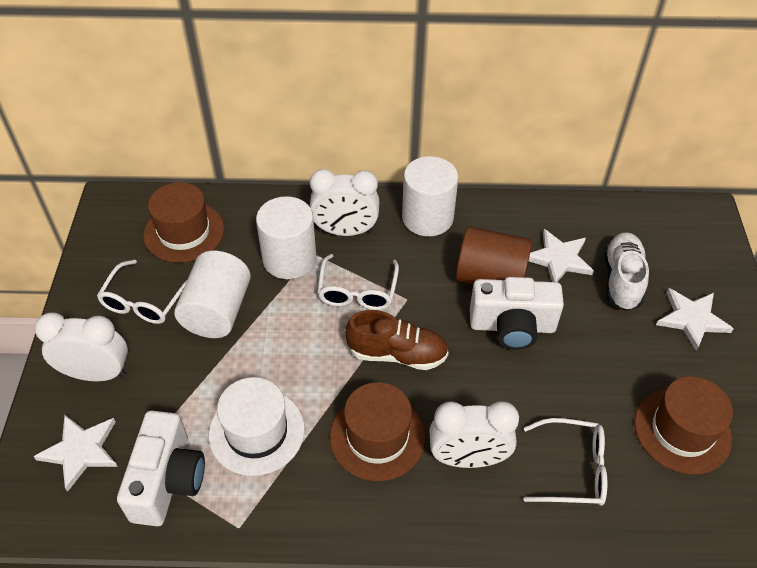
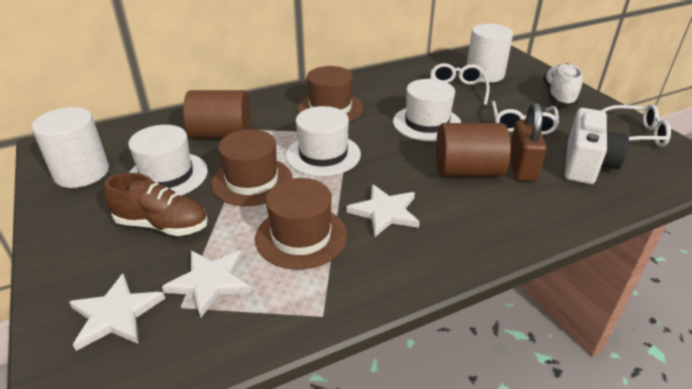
brown cylinder: [456,227,532,284] = 1 -> [183,90,251,139] [436,123,511,177] = 2
brown padlock: none = 0 -> [510,103,547,182] = 1
white camera: [117,411,205,526] [470,277,564,350] = 2 -> [565,108,629,184] = 1
white clock: [35,313,128,381] [310,169,380,236] [429,401,519,468] = 3 -> none = 0
white cylinder: [174,251,251,338] [256,196,317,279] [402,156,458,237] = 3 -> [31,107,109,188] [467,24,513,83] = 2
white hat: [209,377,305,476] = 1 -> [128,125,208,196] [286,106,361,176] [393,79,461,141] = 3

